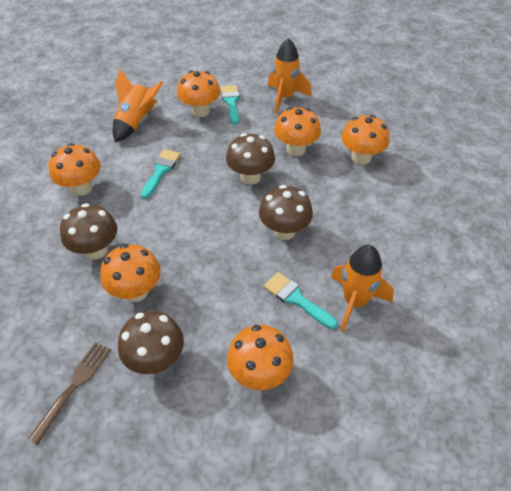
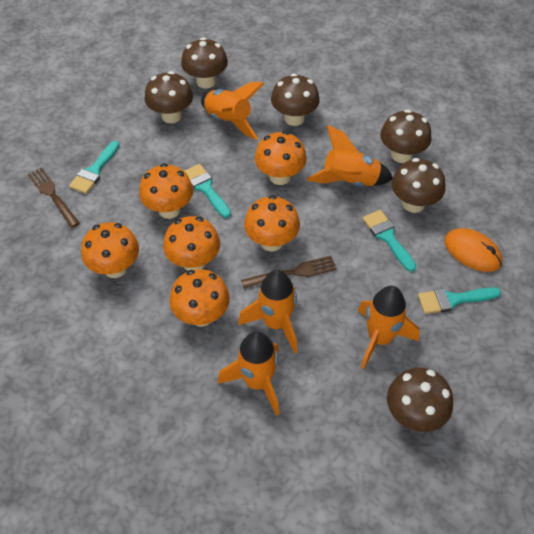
brown fork: [28,342,111,444] = 1 -> [28,167,80,228] [241,256,337,288] = 2
brown mushroom: [60,203,117,260] [118,311,184,374] [226,133,275,184] [259,185,313,240] = 4 -> [144,71,193,123] [181,37,228,89] [271,73,320,126] [380,109,431,163] [387,368,453,432] [391,158,445,213] = 6
orange mouse: none = 0 -> [444,228,502,272] = 1
orange rocket: [113,69,164,142] [268,38,312,114] [330,245,394,332] = 3 -> [201,82,264,140] [218,331,279,416] [238,270,297,354] [307,125,393,186] [358,286,420,369] = 5
turquoise brush: [141,149,180,199] [221,85,240,125] [264,272,338,329] = 3 -> [69,141,120,194] [184,164,231,218] [363,210,416,272] [418,287,501,314] = 4

